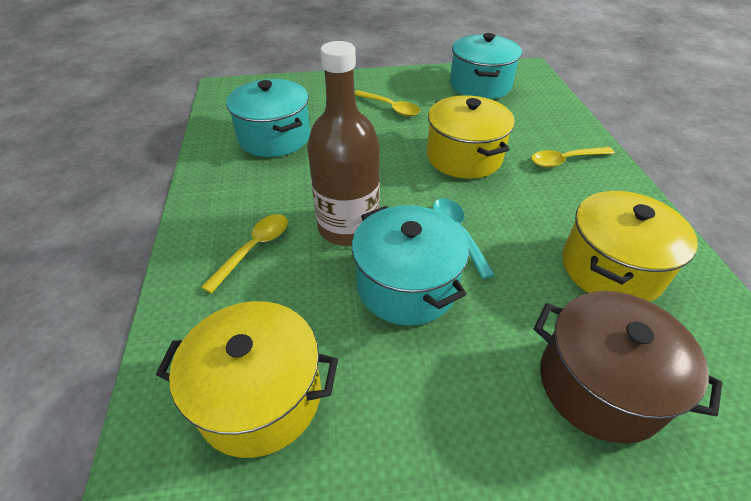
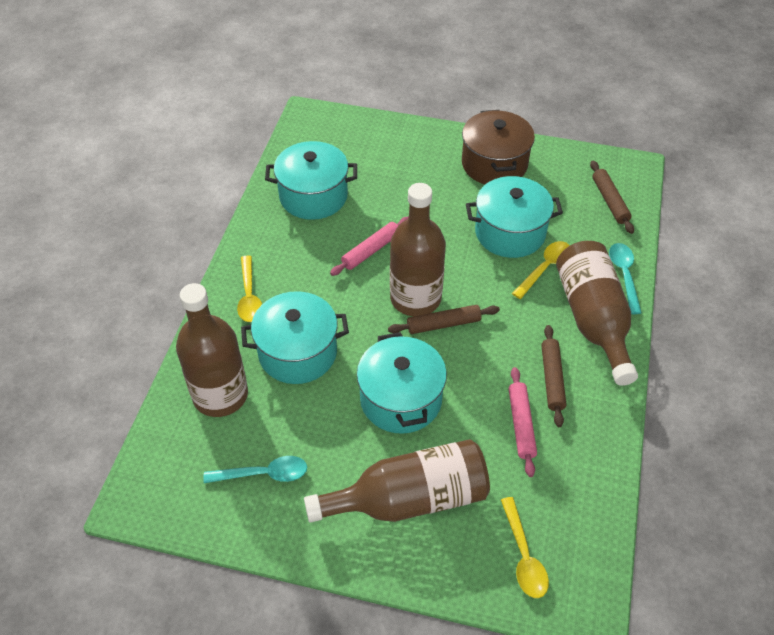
brown bottle: [307,41,380,246] = 1 -> [176,283,248,417] [304,439,490,523] [390,183,446,316] [556,241,638,386] = 4
brown rolling pin: none = 0 -> [388,305,500,334] [541,325,566,427] [590,161,634,234] = 3
pink rolling pin: none = 0 -> [330,217,408,276] [509,367,537,477] = 2
turquoise pot: [226,79,310,157] [352,205,469,325] [450,33,522,99] = 3 -> [241,291,349,384] [265,141,357,220] [357,332,447,434] [466,176,563,258] = 4
turquoise spoon: [433,198,495,279] = 1 -> [203,456,307,483] [609,243,642,314] = 2
yellow pot: [156,301,338,458] [427,95,515,179] [562,191,698,302] = 3 -> none = 0

